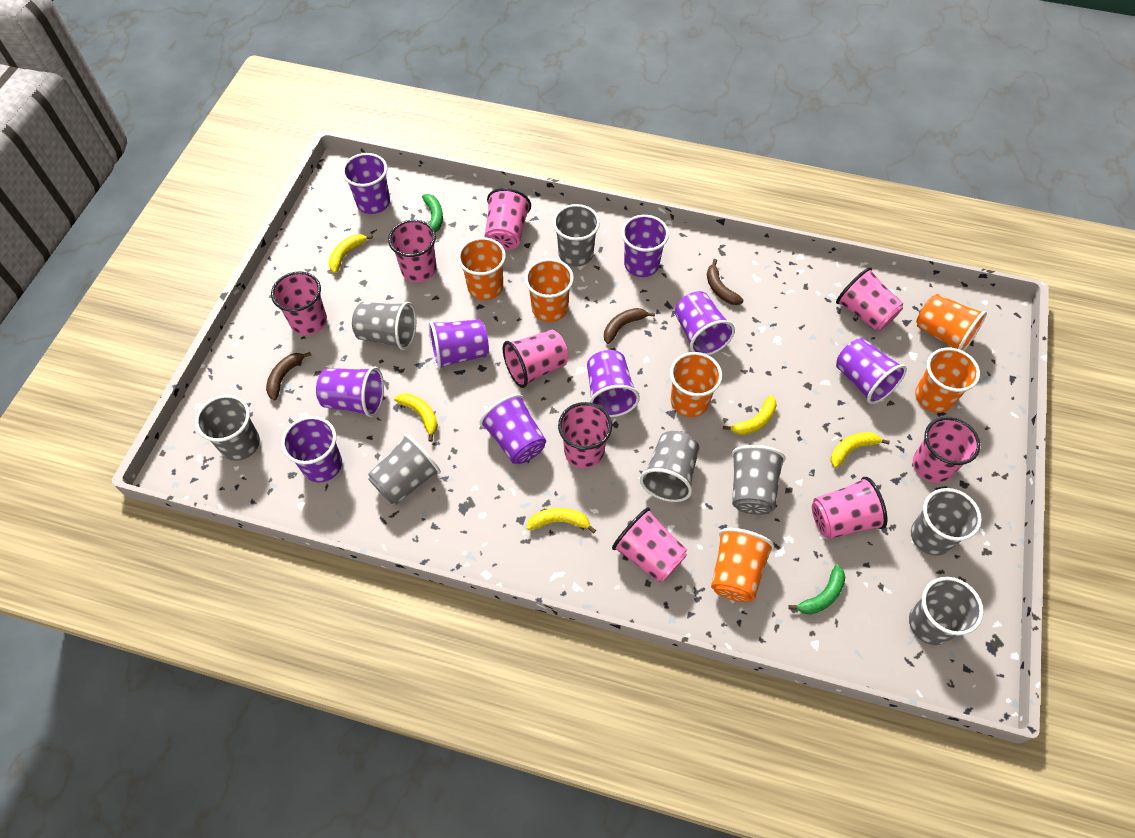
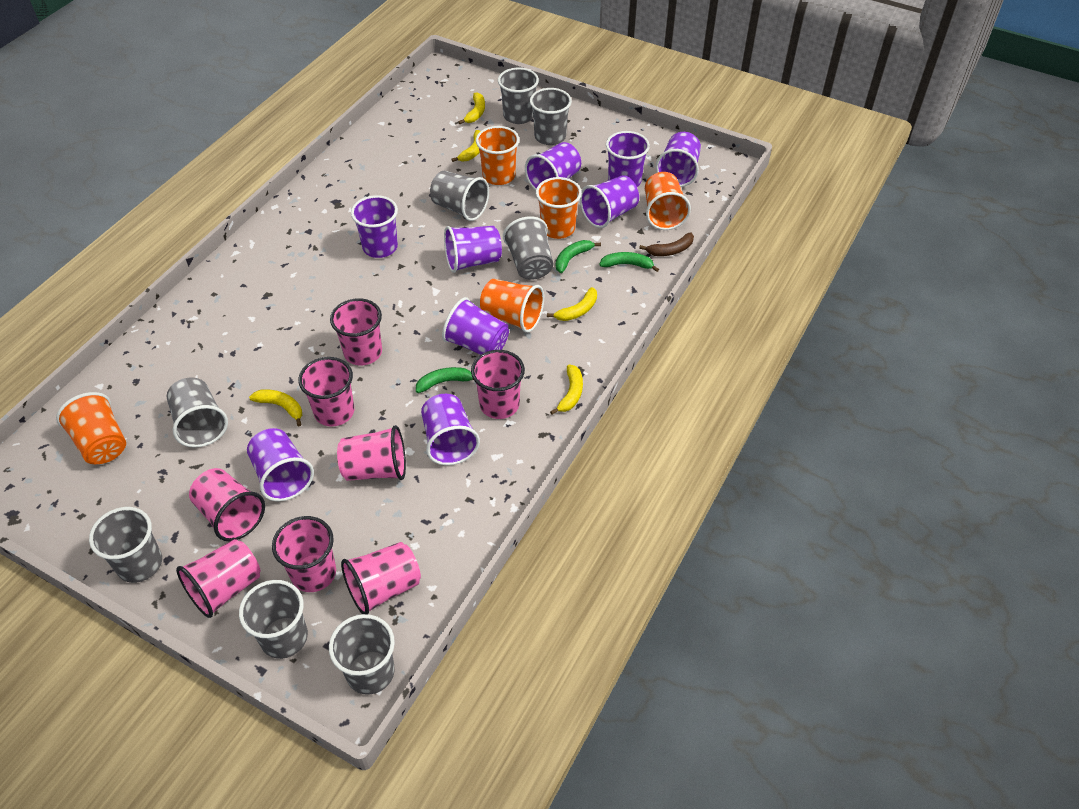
brown banana: [266,352,311,401] [604,308,655,344] [707,259,744,305] = 3 -> [639,233,694,256] = 1
green banana: [422,194,443,233] [788,565,845,615] = 2 -> [416,367,474,393] [556,240,601,273] [599,252,659,272] = 3
orange cup: [457,237,506,300] [525,259,574,322] [670,352,722,417] [711,528,774,602] [915,348,980,413] [916,294,987,351] = 6 -> [56,392,126,464] [476,126,520,185] [480,279,544,333] [536,177,582,239] [645,172,691,230] = 5
pink cup: [271,271,327,335] [388,220,437,282] [484,188,531,250] [503,329,568,388] [558,402,612,468] [612,508,687,582] [812,477,887,539] [836,267,903,331] [913,417,980,483] = 9 -> [176,539,260,618] [189,468,265,541] [272,516,336,592] [298,357,354,427] [330,298,382,365] [337,425,406,481] [341,542,421,615] [471,350,525,419] = 8

